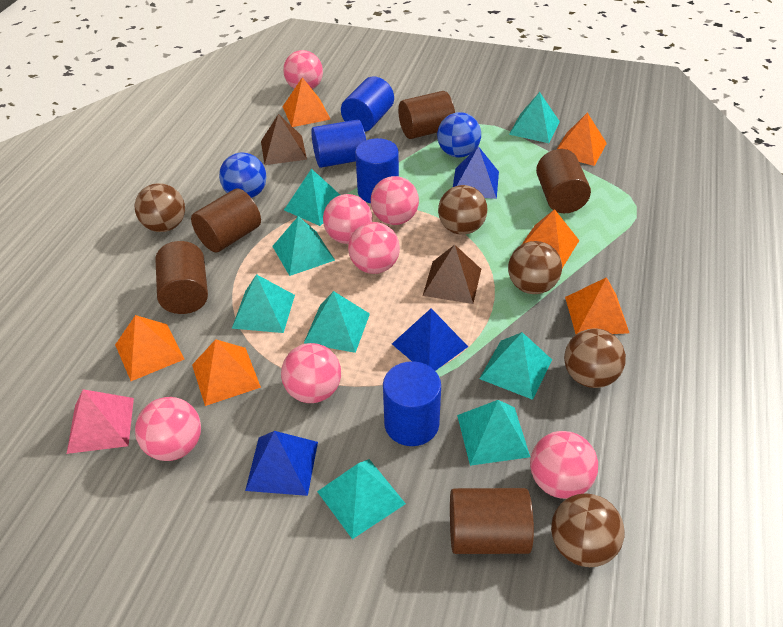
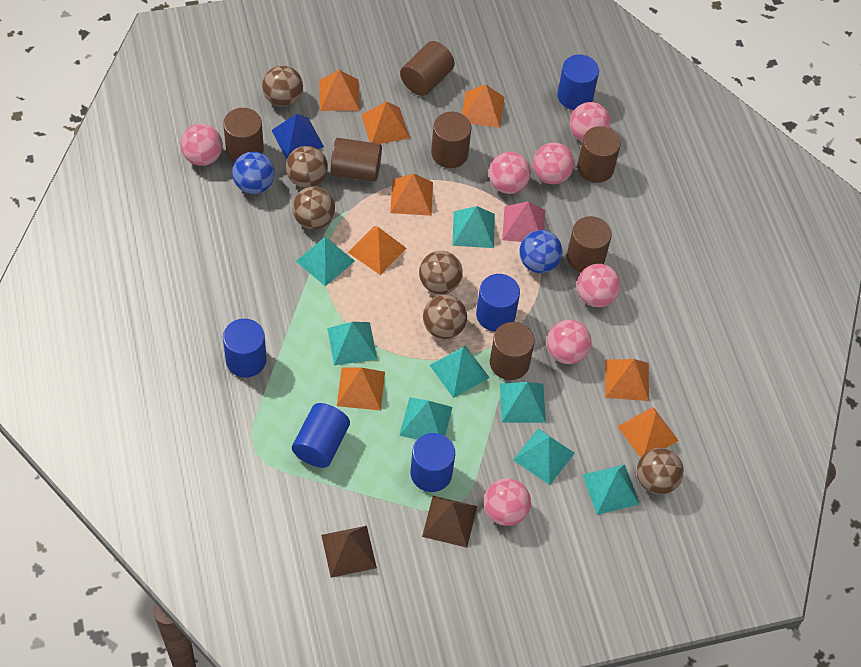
blue cylinder: [311,119,366,168] [341,77,394,132] [355,138,399,203] [383,361,441,446] = 4 -> [223,319,267,377] [292,403,350,468] [410,433,455,492] [476,274,520,332] [557,55,599,110] = 5
blue pyramid: [245,431,318,496] [392,309,468,371] [453,146,499,199] = 3 -> [271,114,324,159] = 1
brown ball: [135,183,185,232] [438,185,487,235] [508,241,562,294] [551,493,625,567] [564,328,626,388] = 5 -> [262,65,303,107] [286,146,328,188] [292,187,335,229] [419,251,463,294] [423,295,467,339] [637,448,684,495] = 6
brown cylinder: [155,241,208,314] [191,189,261,252] [398,91,455,139] [450,488,534,554] [536,149,591,213] = 5 -> [223,108,264,162] [331,138,382,182] [400,41,455,96] [431,112,471,168] [490,322,535,380] [567,216,612,273] [577,126,621,183] = 7
orange pyramid: [115,315,184,381] [192,339,261,406] [283,77,331,127] [522,209,579,268] [557,113,607,166] [565,277,629,334] = 6 -> [319,70,360,111] [337,368,385,410] [348,226,406,275] [361,101,410,144] [390,173,433,216] [462,85,504,128] [605,359,649,401] [618,407,679,458] = 8

